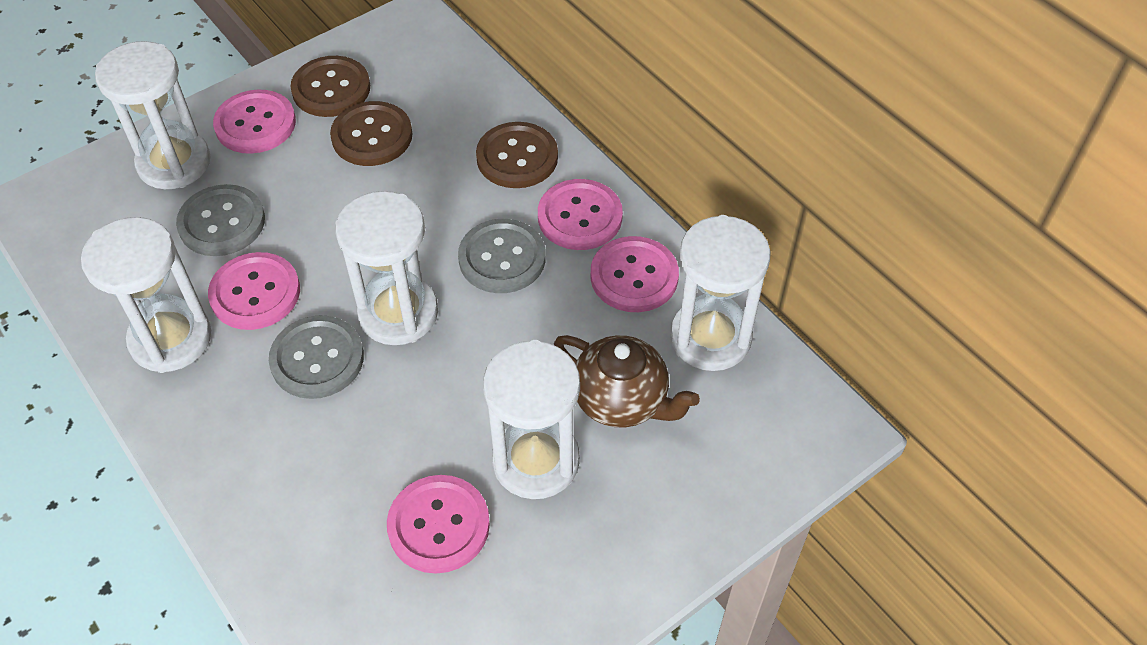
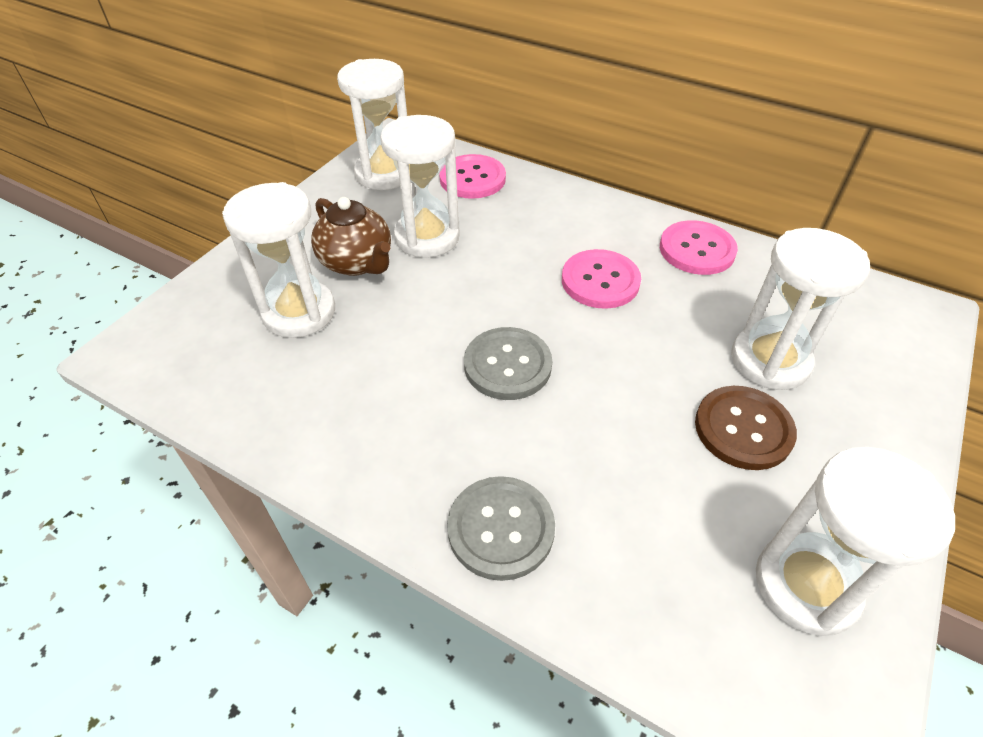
brown button: [290,56,370,117] [330,101,412,166] [476,122,558,188] = 3 -> [695,386,797,470] = 1
grey button: [176,184,265,256] [269,315,364,399] [458,219,546,293] = 3 -> [447,476,555,581] [464,327,552,400] = 2
pink button: [208,252,300,330] [213,90,296,154] [387,475,490,573] [538,179,623,250] [591,236,679,312] = 5 -> [439,154,506,199] [562,249,641,309] [660,220,738,275] = 3

